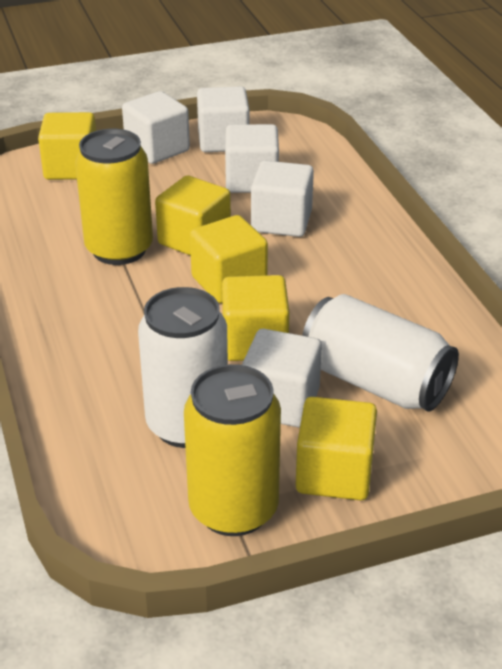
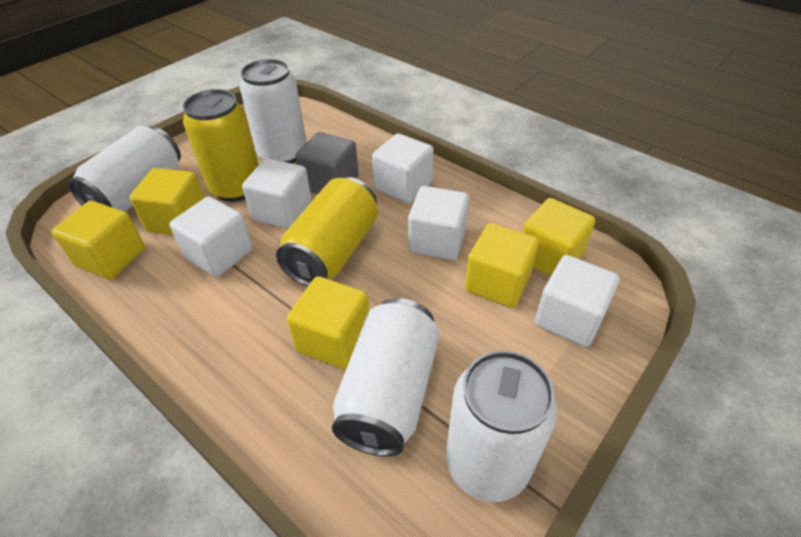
grey cube: none = 0 -> [295,132,359,194] = 1
white can: [138,287,228,448] [302,294,459,412] = 2 -> [68,126,181,212] [240,59,307,163] [332,298,439,456] [446,350,557,502] = 4

